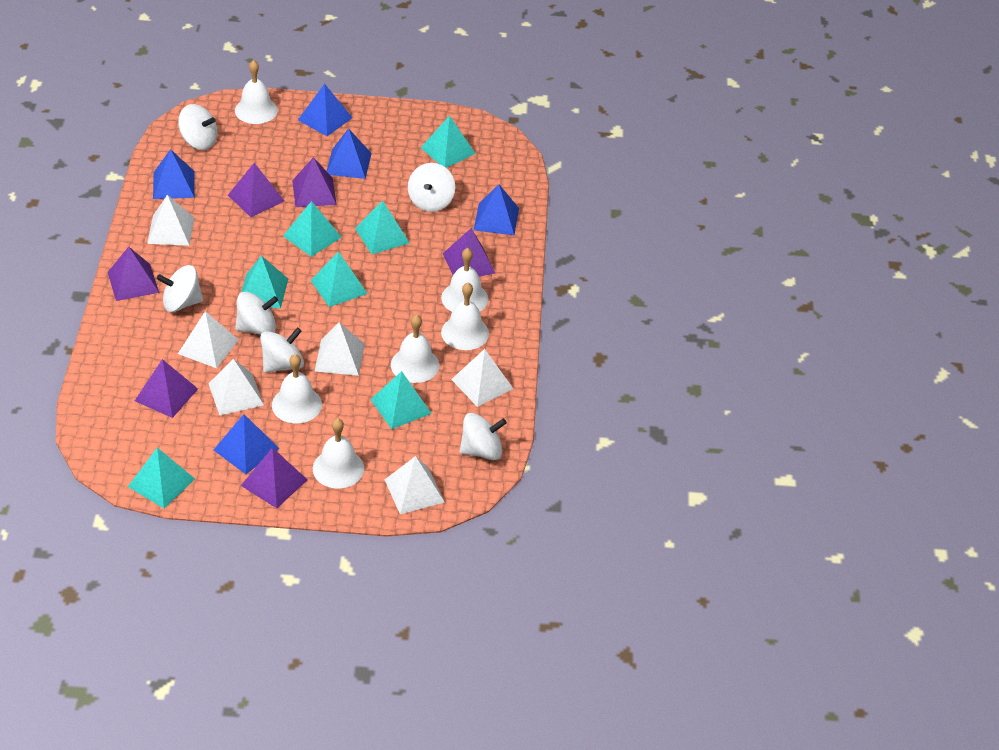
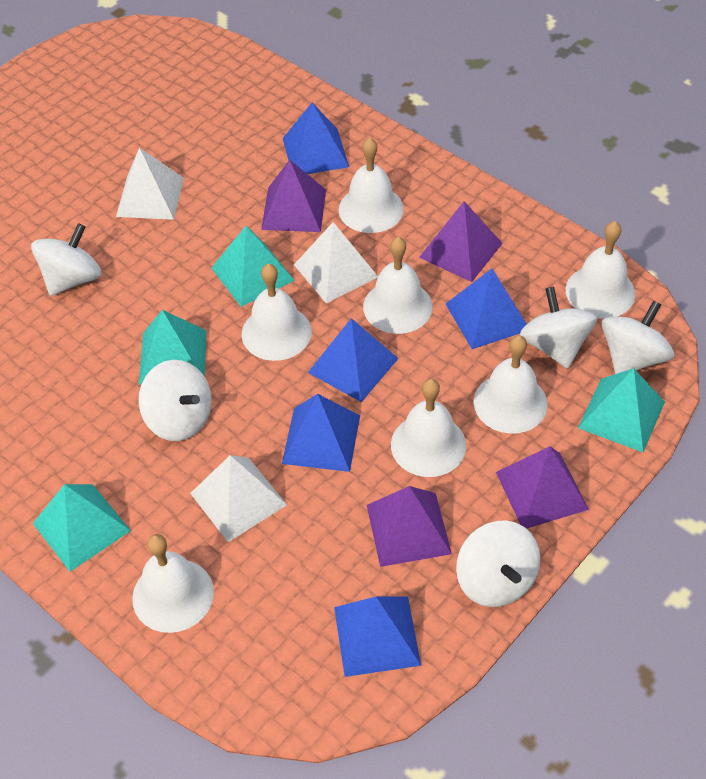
purple pyramid: [108,247,159,301] [135,359,198,418] [228,163,284,217] [241,447,308,508] [292,157,337,207] [443,228,495,277] = 6 -> [261,160,326,232] [367,486,452,567] [419,201,503,282] [496,446,589,529] = 4
turquoise pyramid: [128,448,195,508] [241,255,288,308] [283,201,342,257] [310,251,368,307] [355,200,410,254] [370,371,432,429] [421,116,476,168] = 7 -> [33,484,131,572] [139,310,207,384] [211,226,295,307] [578,368,665,452] = 4
white bell: [235,60,278,124] [272,354,322,423] [313,418,364,489] [391,314,440,383] [441,248,488,312] [441,283,489,350] = 6 -> [132,534,214,633] [242,264,312,361] [338,137,404,233] [363,237,433,334] [391,378,466,477] [474,335,548,434] [566,221,636,319] = 7
white pyramid: [147,195,195,246] [178,311,239,368] [208,359,264,415] [315,322,365,376] [385,456,445,514] [451,349,513,407] = 6 -> [116,148,184,220] [190,455,287,542] [294,222,378,303] = 3
white spinning top: [157,265,203,312] [178,104,217,150] [235,292,278,335] [260,328,304,373] [408,163,455,212] [460,413,507,460] = 6 -> [31,223,102,296] [138,360,212,441] [456,521,540,607] [520,287,597,369] [602,301,674,374] = 5

